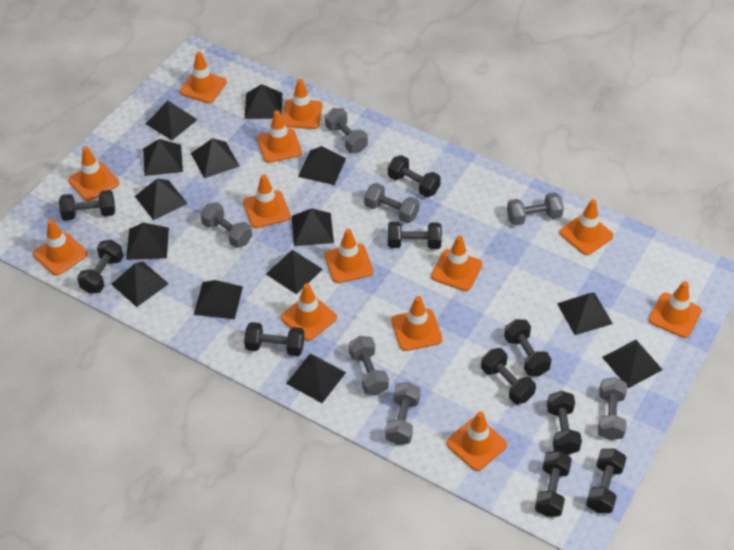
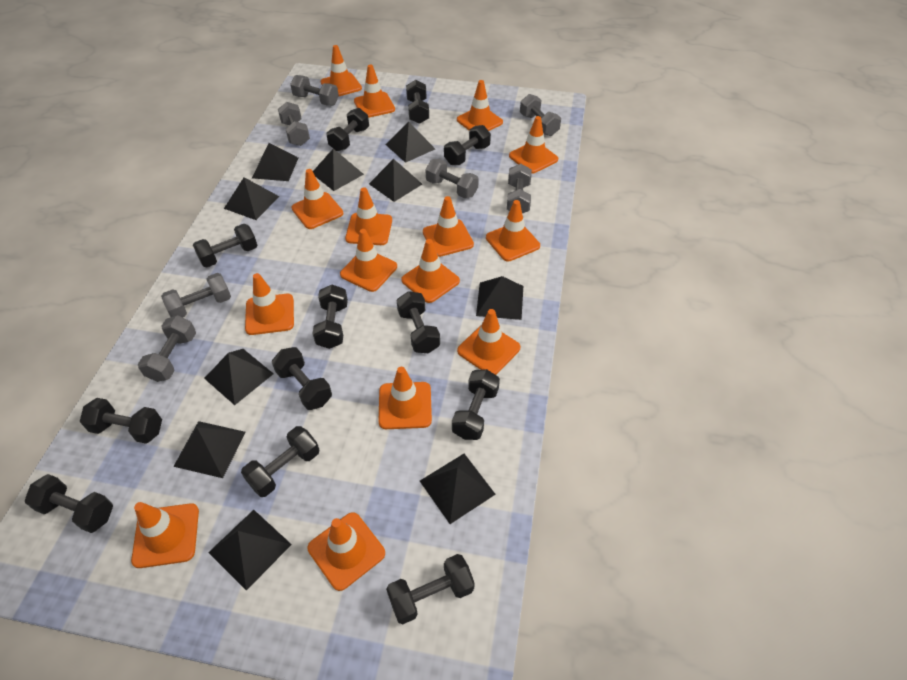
black dumbbell: [59,190,115,220] [77,240,124,294] [244,322,305,356] [388,155,441,197] [388,222,442,249] [481,348,536,404] [504,319,552,376] [535,451,572,517] [547,391,582,455] [586,449,627,513] = 10 -> [25,474,113,533] [80,398,162,444] [193,224,257,267] [241,426,319,497] [272,347,332,410] [313,285,348,349] [326,108,369,151] [386,554,475,624] [397,291,440,353] [406,80,429,124] [444,125,491,165] [452,369,500,440] = 12
black pyramid: [111,262,169,307] [126,223,169,260] [135,179,188,220] [143,139,183,176] [146,101,197,140] [191,138,240,178] [194,280,243,319] [244,84,282,119] [266,250,323,294] [286,353,346,403] [292,208,334,246] [298,146,346,185] [557,292,613,335] [602,340,663,388] = 14 -> [173,421,246,478] [204,349,273,405] [208,510,292,590] [224,177,280,220] [252,143,298,181] [313,149,364,191] [369,159,422,202] [385,122,435,163] [420,454,496,524] [476,276,523,320] = 10
orange traffic cone: [33,219,88,276] [68,146,119,201] [180,51,227,103] [243,174,291,228] [257,110,302,163] [281,283,337,341] [282,79,322,129] [325,229,373,283] [391,296,442,351] [431,236,482,291] [446,411,507,471] [559,199,613,255] [648,281,702,338] = 13 -> [131,502,199,568] [245,273,294,335] [291,169,343,229] [308,512,385,591] [321,45,362,96] [340,229,397,292] [345,187,392,245] [354,65,395,118] [378,367,432,429] [401,239,460,303] [423,196,474,257] [457,80,503,131] [457,309,520,375] [486,200,540,261] [509,116,558,174] = 15

